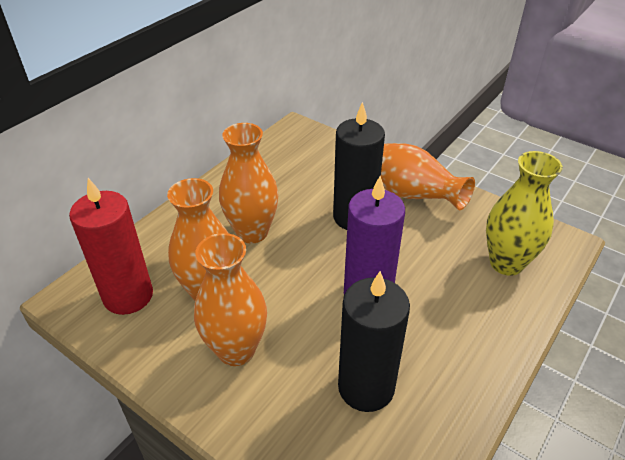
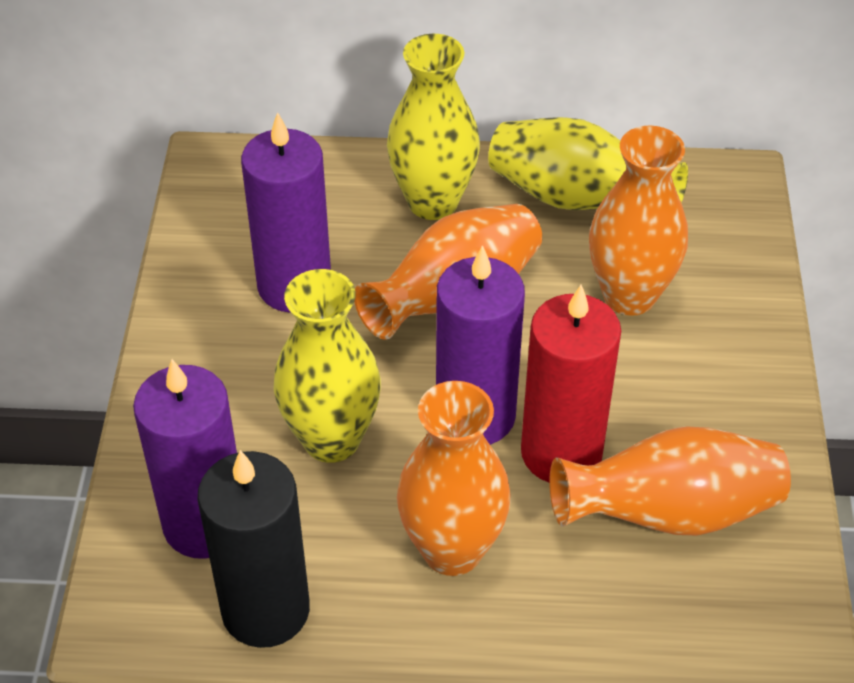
black candle: [333,102,385,230] [338,271,410,412] = 2 -> [198,450,310,648] = 1
purple candle: [344,176,405,295] = 1 -> [133,359,237,559] [241,112,331,313] [436,245,525,445] = 3
yellow vase: [486,151,563,276] = 1 -> [274,269,381,463] [387,34,480,220] [488,117,688,210] = 3

